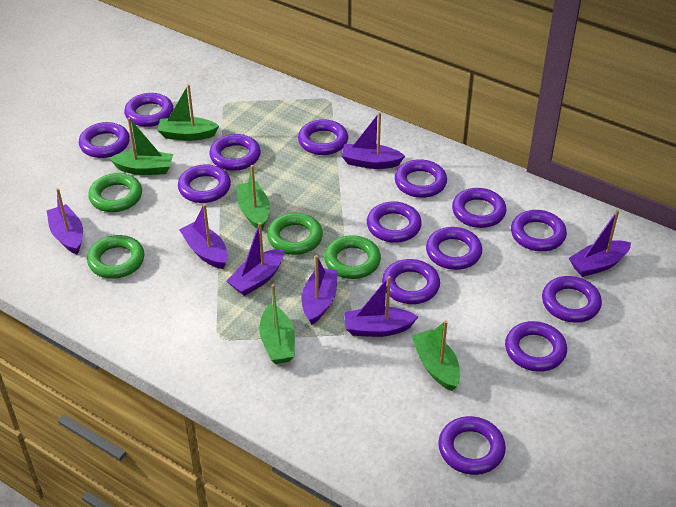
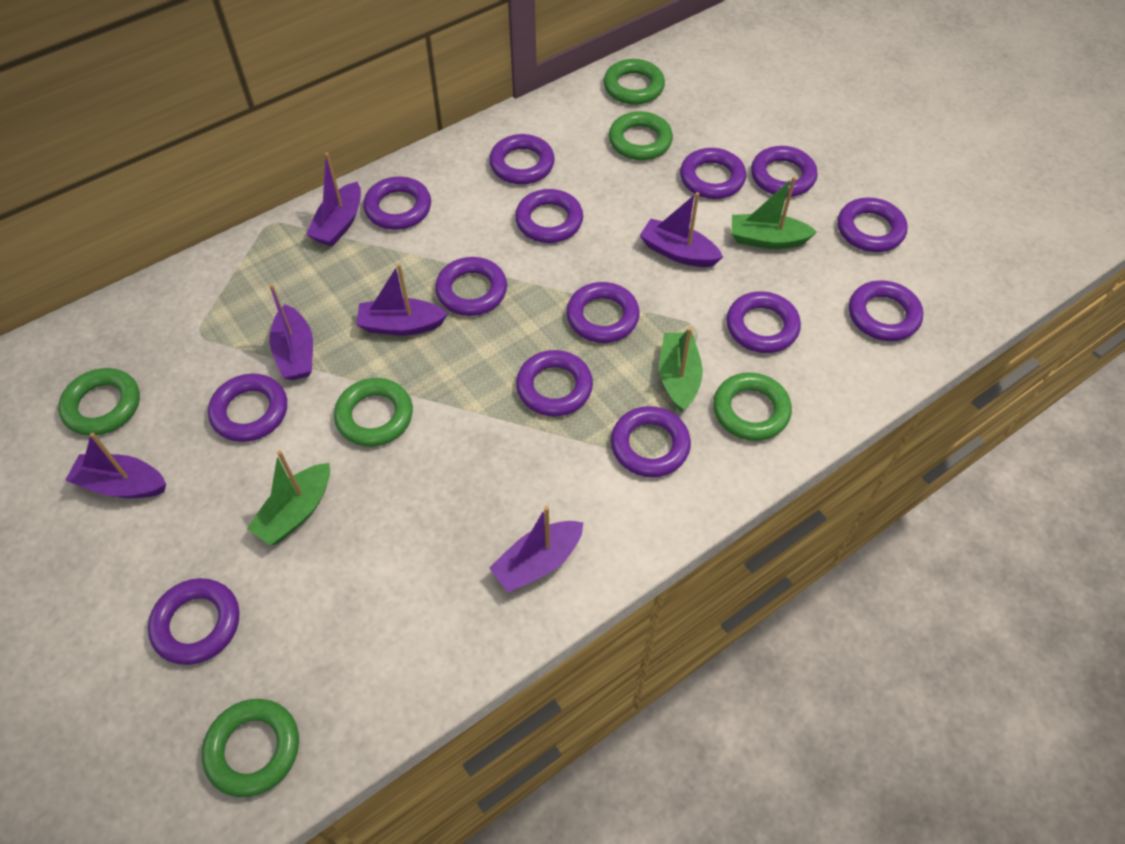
green boat: [109,118,173,175] [157,84,219,141] [237,165,270,229] [259,284,295,364] [412,320,460,391] = 5 -> [247,450,330,545] [659,327,703,412] [731,176,817,249] = 3
green ring: [87,235,144,279] [88,173,142,212] [267,213,323,255] [324,235,381,279] = 4 -> [58,368,140,436] [202,699,299,797] [334,378,413,447] [604,59,665,105] [609,111,673,160] [713,372,792,441] = 6
purple boat: [47,188,83,254] [179,204,228,269] [227,222,284,296] [301,255,338,325] [342,112,405,169] [344,276,418,337] [569,210,631,277] = 7 -> [65,433,166,498] [269,284,313,380] [306,152,361,247] [356,264,448,335] [489,506,584,592] [639,192,723,267] = 6

